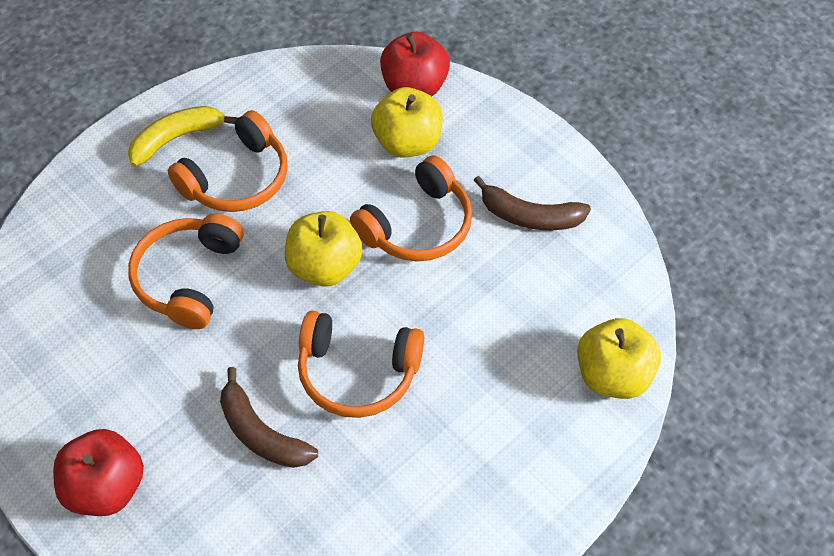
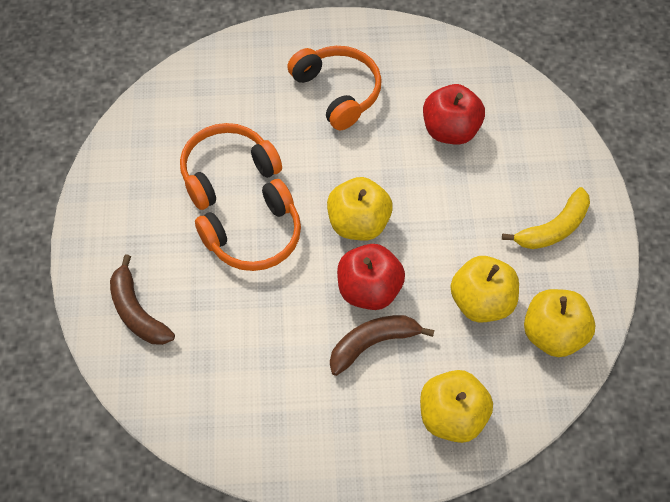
orange headphones: [128,214,243,329] [168,110,288,212] [298,311,424,418] [350,155,472,261] = 4 -> [180,123,282,210] [195,179,301,271] [287,46,382,130] = 3
yellow apple: [285,211,363,287] [371,87,443,157] [577,318,661,399] = 3 -> [327,177,393,240] [420,370,493,443] [450,256,519,323] [524,289,595,357] = 4

